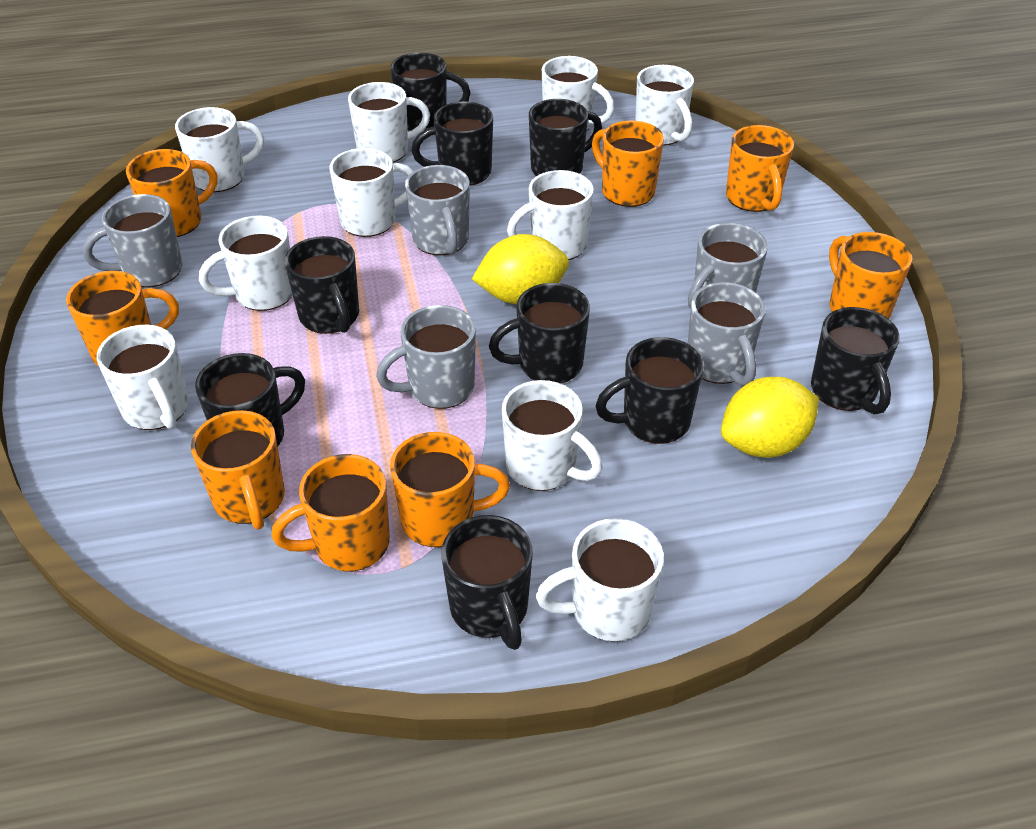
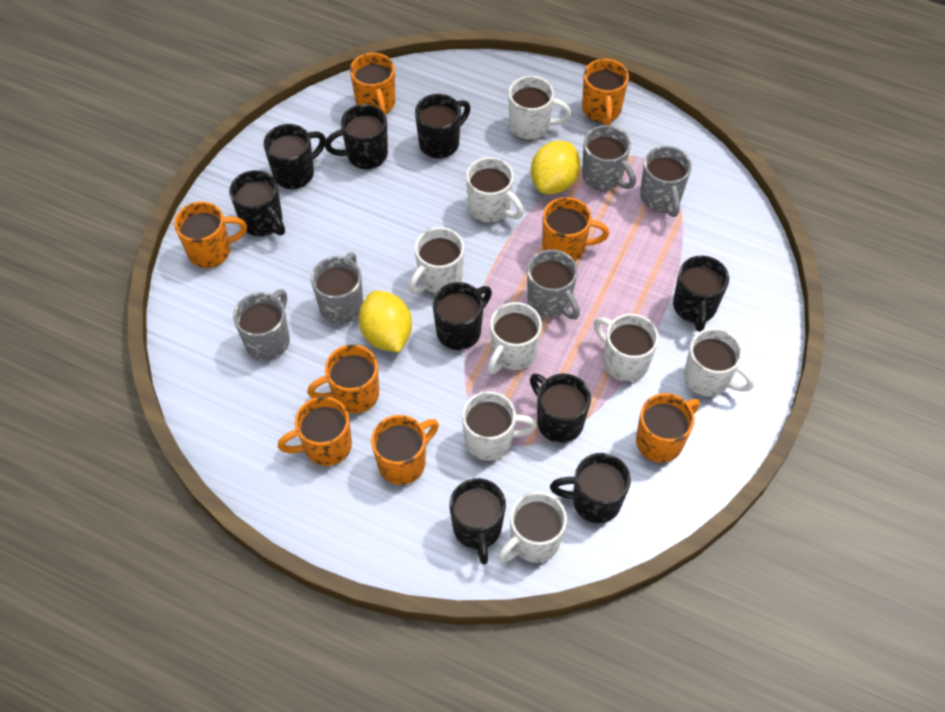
white mug: [97,325,189,430] [175,107,264,192] [199,215,293,311] [330,148,414,237] [348,82,430,163] [502,380,603,491] [507,170,594,260] [536,518,664,642] [542,56,615,130] [635,65,694,145] = 10 -> [409,227,464,294] [462,391,537,461] [466,157,524,223] [487,302,542,374] [497,492,567,563] [509,76,571,140] [594,314,659,382] [684,328,754,397] = 8

